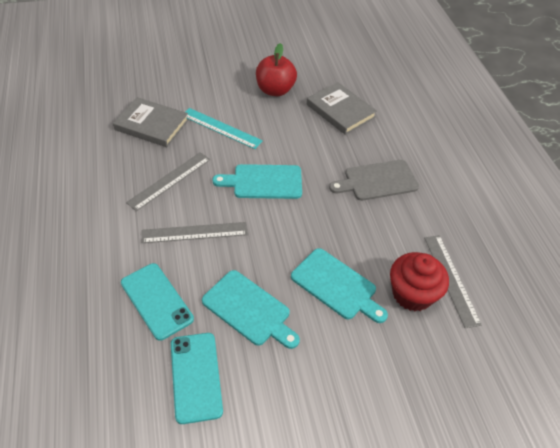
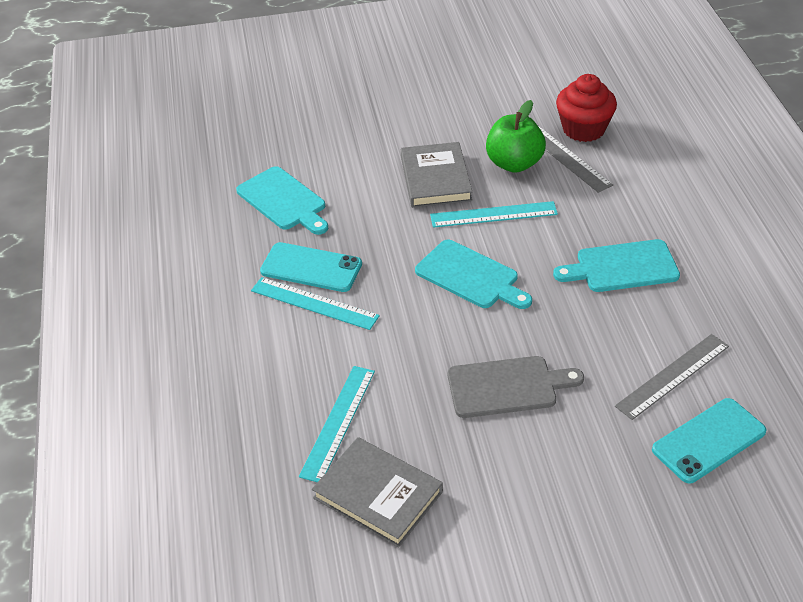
green apple: none = 0 -> [486,100,546,173] = 1
grey ruler: [126,152,210,211] [142,222,248,243] [424,235,482,328] = 3 -> [538,126,613,193] [615,334,729,420] = 2
red apple: [256,43,297,96] = 1 -> none = 0
turquoise ruler: [185,108,263,149] = 1 -> [251,277,380,330] [299,366,375,482] [430,201,558,228] = 3

